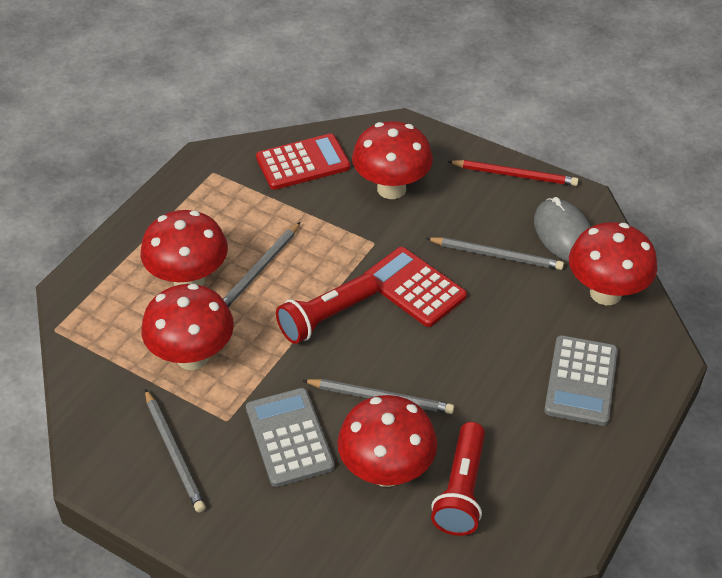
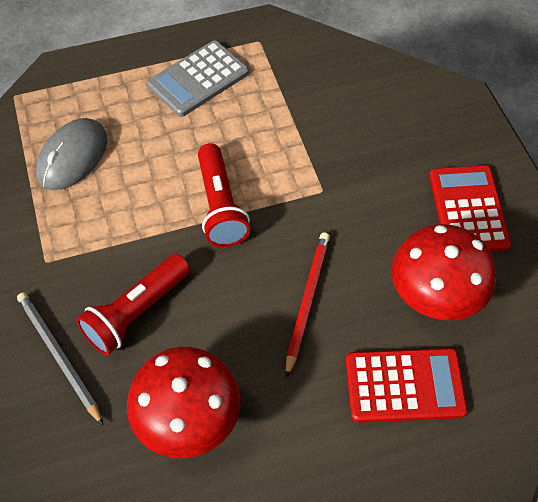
grey calculator: [246,388,335,487] [544,335,618,426] = 2 -> [147,40,249,117] = 1
grey pencil: [145,389,205,512] [223,222,300,307] [302,379,454,414] [426,237,564,270] = 4 -> [17,292,103,425] = 1
red mushroom: [141,210,228,286] [141,284,234,370] [337,395,437,487] [352,121,433,199] [569,222,658,305] = 5 -> [127,347,241,458] [391,224,496,320] = 2

